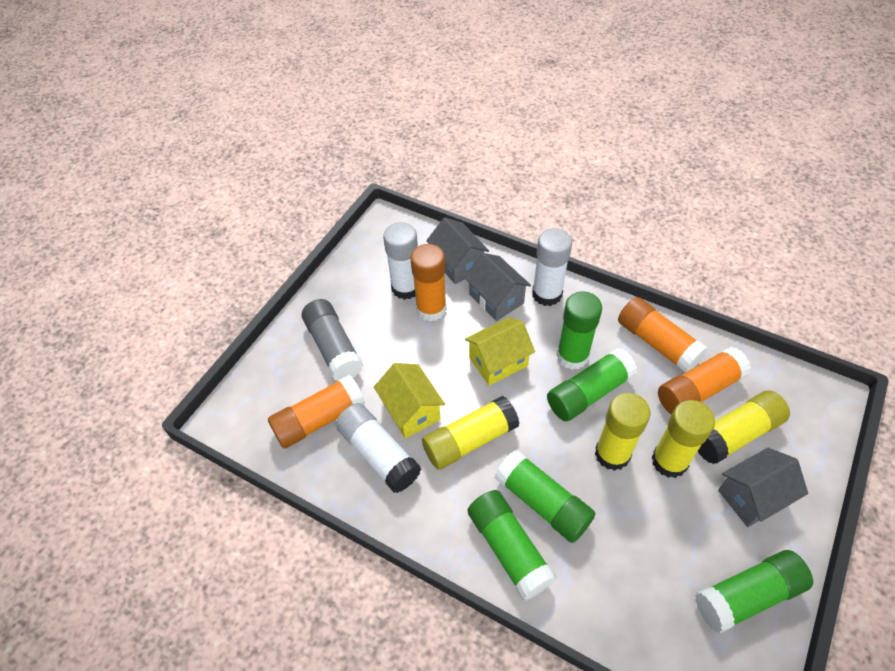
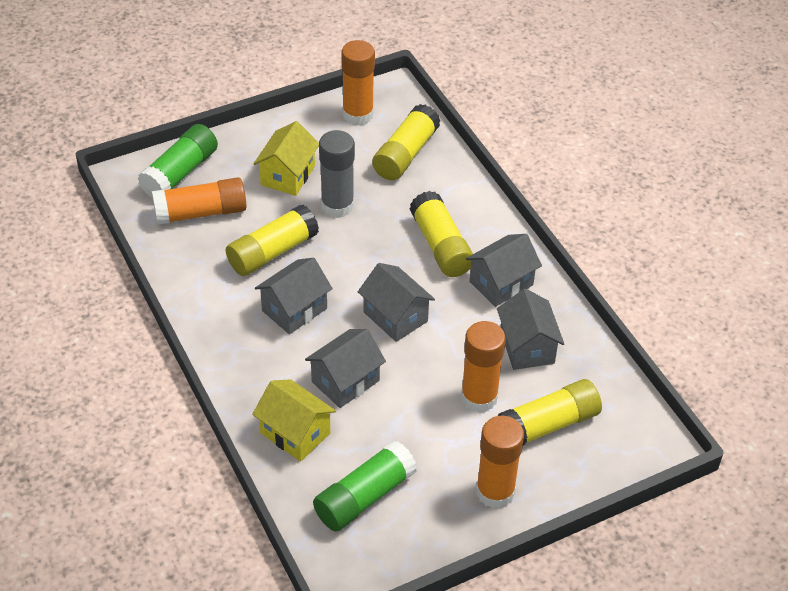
green glue stick: [468,490,556,601] [494,450,595,543] [547,348,637,421] [556,291,602,370] [695,550,813,633] = 5 -> [137,124,218,198] [313,441,417,531] = 2
grey house: [426,217,489,284] [464,253,531,321] [718,448,808,527] = 3 -> [255,258,333,334] [305,329,386,408] [358,263,435,342] [466,234,542,307] [497,289,564,370] = 5
white glue stick: [336,403,421,493] [383,222,418,300] [532,228,572,306] = 3 -> none = 0

